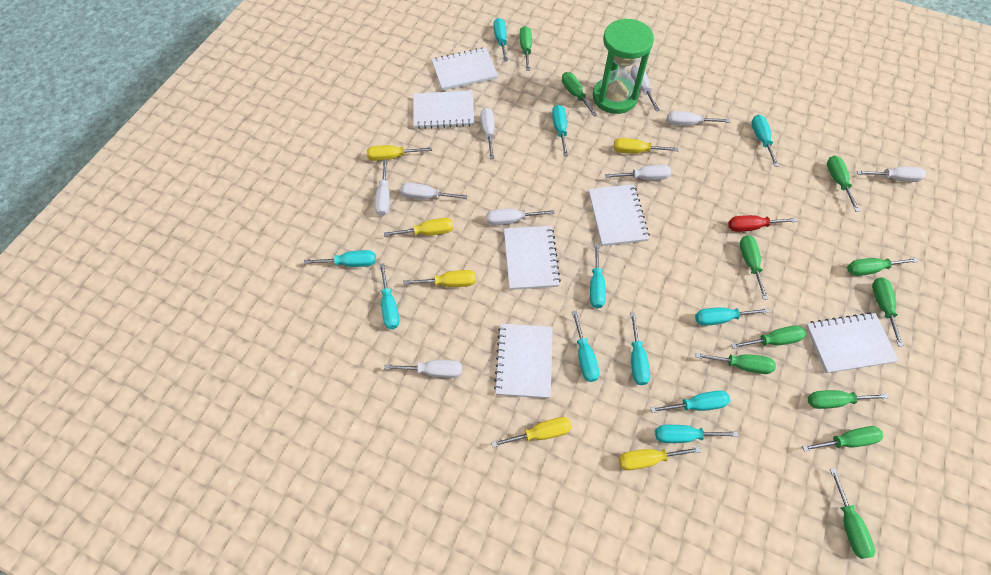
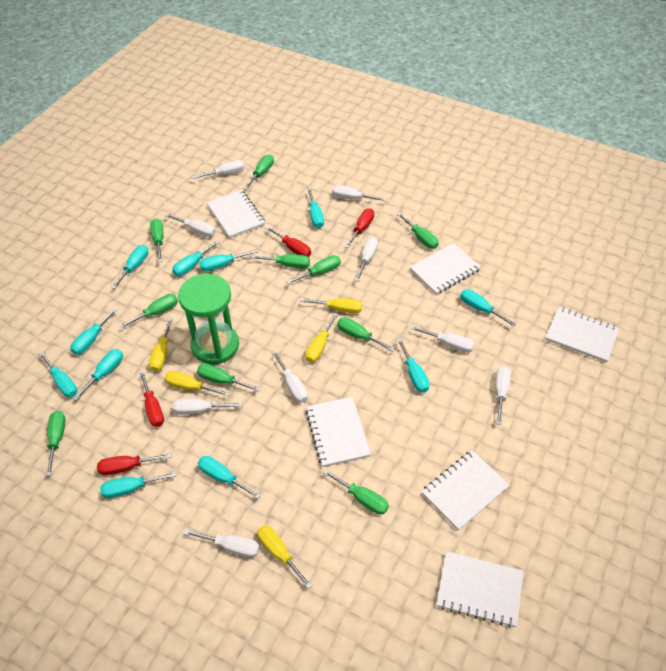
green screwdriver: [520,26,532,70] [562,72,597,116] [696,353,776,374] [731,325,806,349] [740,235,768,300] [802,426,883,452] [808,390,889,409] [827,155,860,212] [830,468,875,559] [847,258,919,276] [872,277,904,347] = 11 -> [46,411,66,476] [120,294,178,329] [150,218,164,262] [197,364,260,392] [243,154,274,190] [251,254,310,268] [287,255,341,284] [323,469,389,515] [337,317,395,352] [397,213,439,249] = 10
red screwdriver: [728,215,798,232] = 1 -> [97,453,172,475] [139,371,164,427] [266,226,311,257] [345,208,374,248] = 4
yellow screwdriver: [367,145,432,161] [384,218,453,237] [404,270,476,287] [491,417,571,447] [614,138,679,153] [619,447,701,470] = 6 -> [149,317,173,372] [165,371,229,396] [257,525,312,589] [300,298,362,314] [305,312,338,363] = 5

